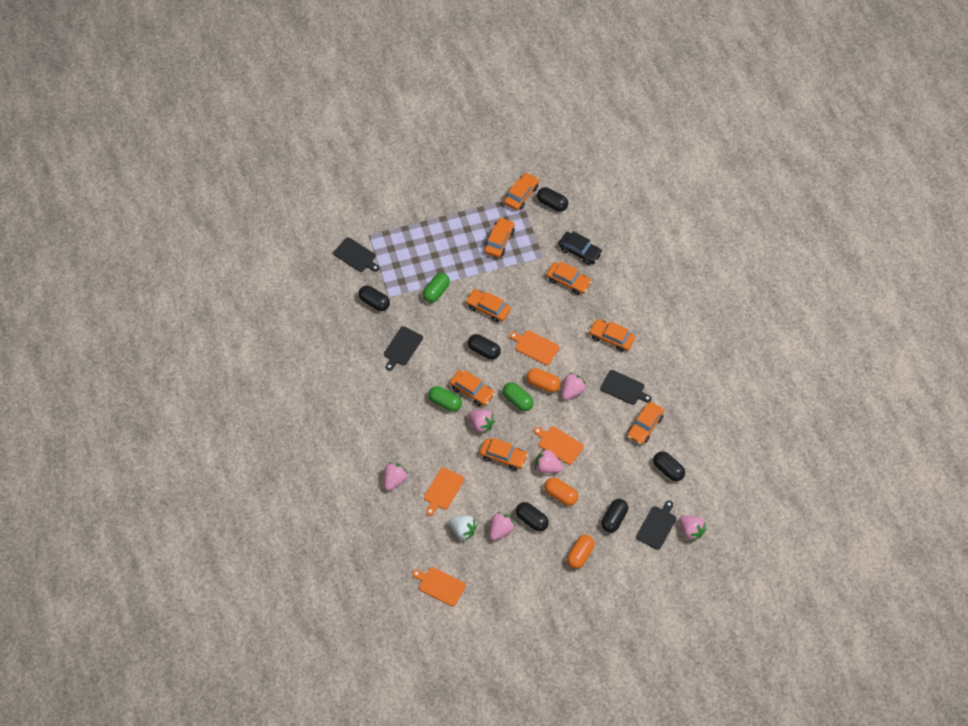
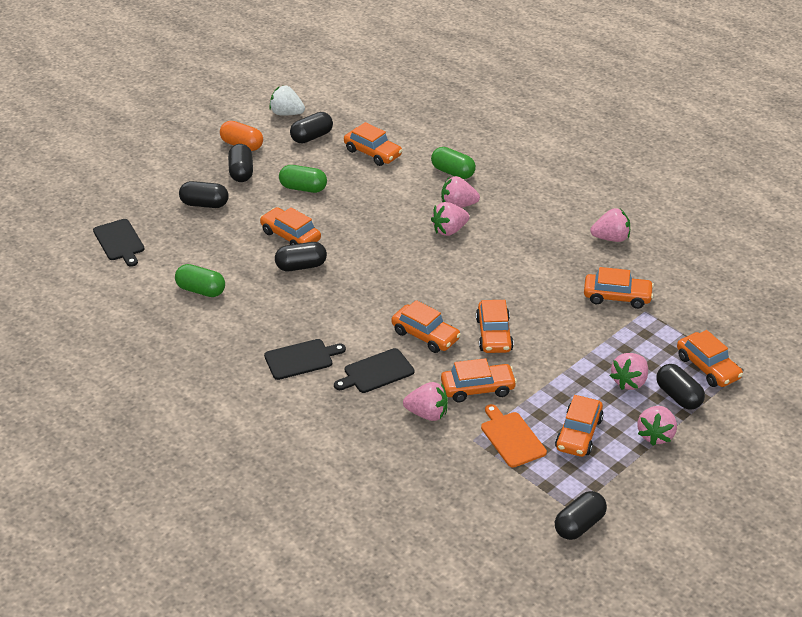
black car: [558,231,603,265] = 1 -> none = 0
black cutting board: [333,237,379,272] [384,326,423,371] [600,370,652,405] [636,500,676,550] = 4 -> [93,219,145,267] [264,339,346,380] [334,348,415,393] = 3
orange capsule: [526,368,561,393] [544,478,578,506] [567,535,595,569] = 3 -> [220,121,263,151] = 1
orange cutting board: [412,567,466,606] [424,467,464,516] [510,330,559,365] [534,426,584,465] = 4 -> [481,404,547,468] = 1

